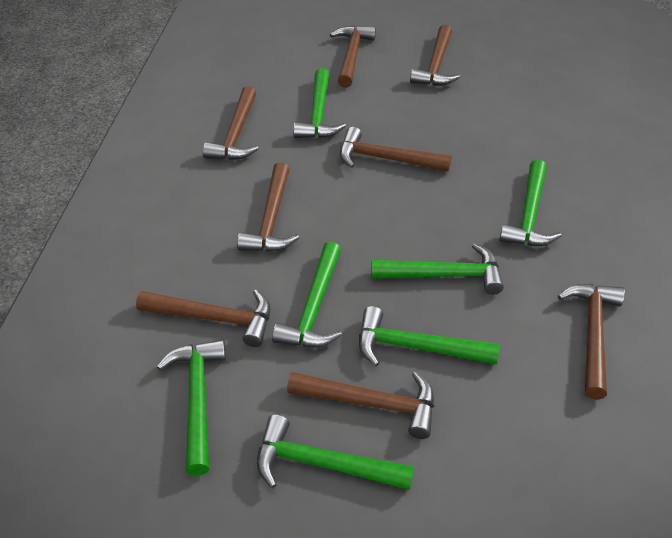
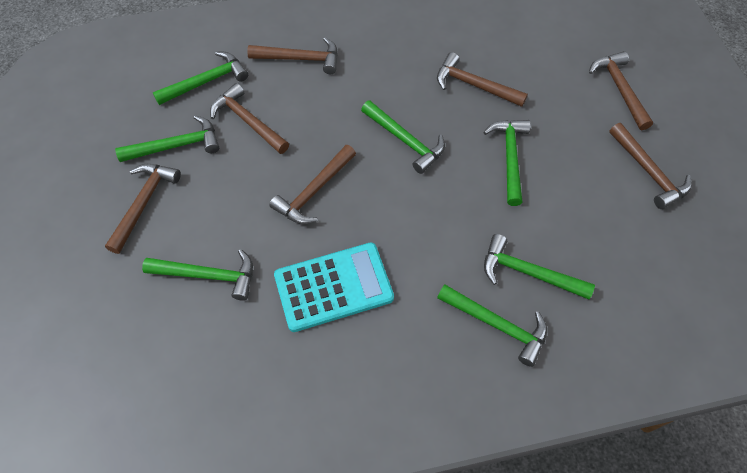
brown hammer: [136,289,270,347] [203,86,259,160] [237,162,299,252] [287,372,434,439] [330,25,376,88] [340,127,452,171] [410,24,460,86] [558,284,625,400] = 8 -> [105,164,181,254] [210,83,289,154] [247,37,338,74] [270,145,356,224] [437,52,528,107] [589,51,653,130] [609,123,692,209] = 7
turquoise calculator: none = 0 -> [274,243,394,332] = 1

